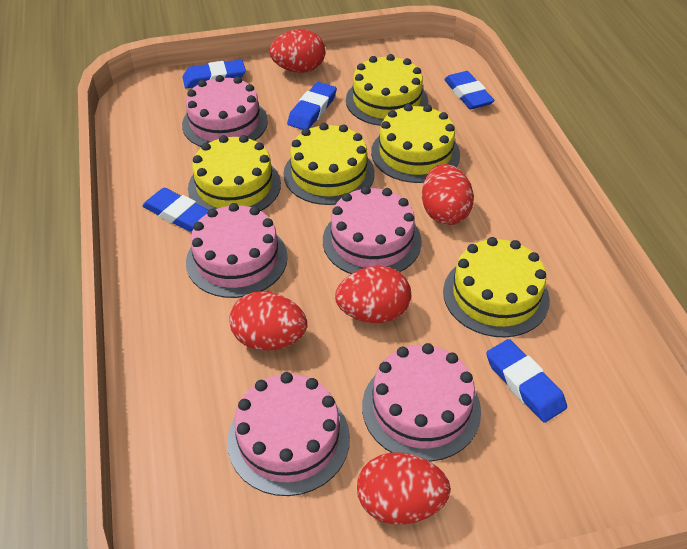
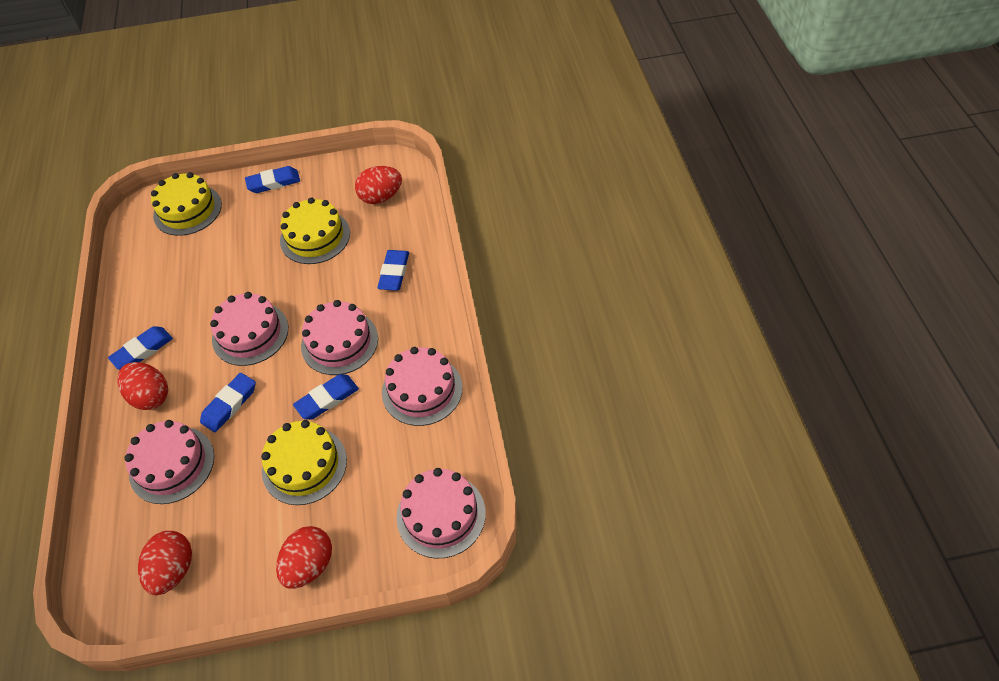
red egg: [229,291,307,351] [269,29,325,73] [335,266,411,323] [357,452,451,525] [422,164,474,225] = 5 -> [117,362,168,410] [138,531,192,595] [276,526,332,589] [355,166,402,204] = 4
yellow cake: [188,135,281,211] [283,123,375,205] [346,54,428,126] [371,104,460,183] [443,237,550,338] = 5 -> [151,172,222,236] [261,420,347,505] [280,198,350,264] = 3

